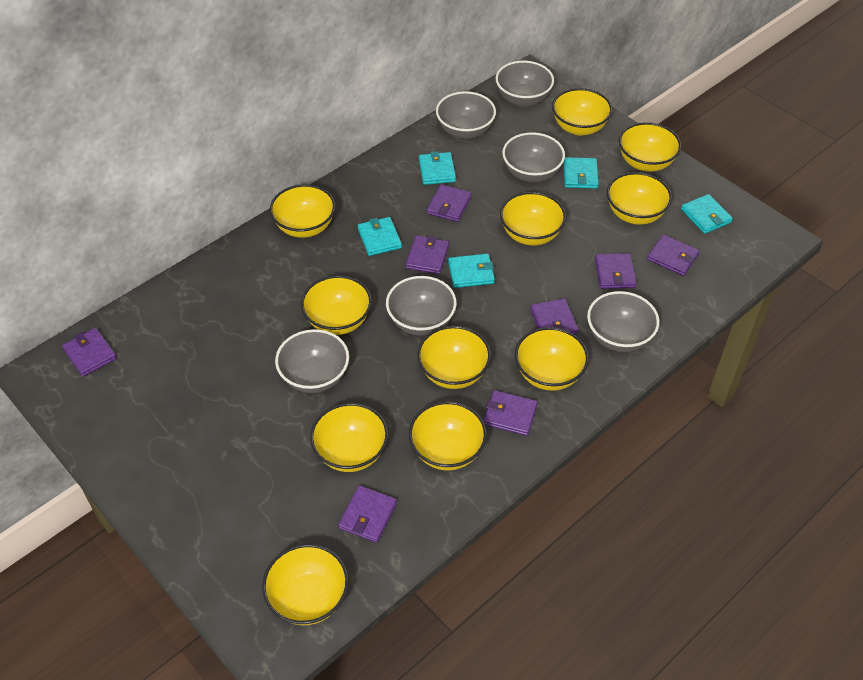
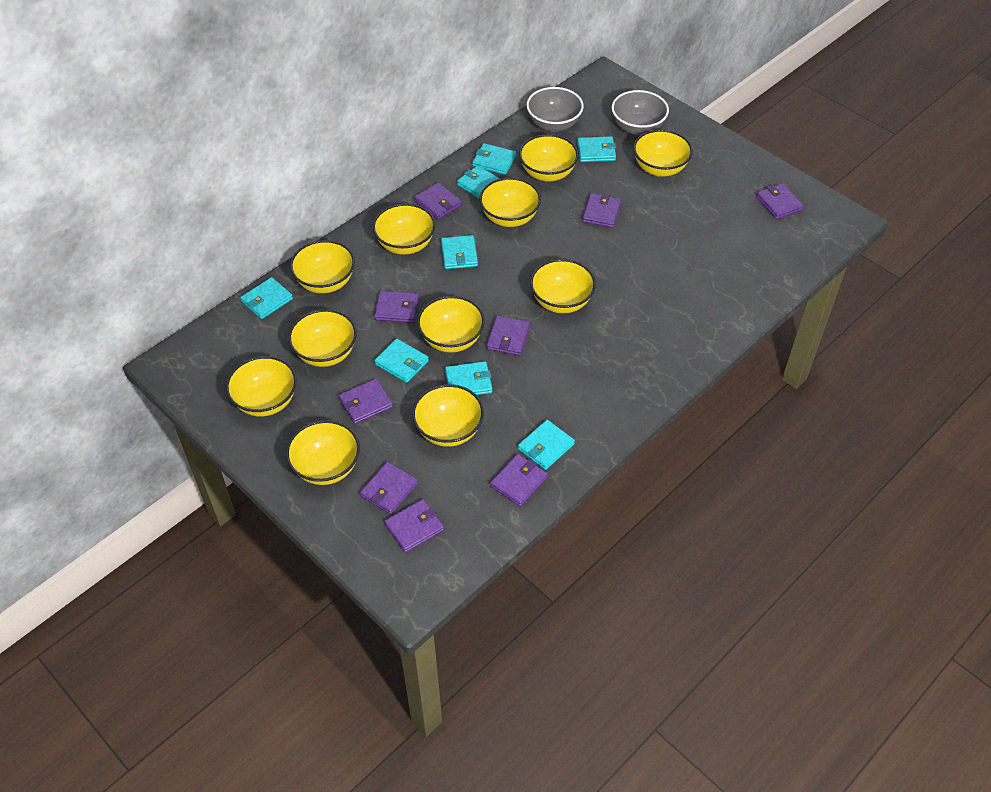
grey bowl: [275,329,349,393] [386,276,457,335] [436,91,496,139] [496,61,554,107] [502,132,565,182] [587,291,659,352] = 6 -> [527,87,584,132] [612,90,669,135] = 2
purple wallet: [62,328,117,377] [338,485,397,543] [406,236,449,274] [427,184,471,222] [483,390,538,436] [530,298,579,335] [595,253,637,289] [647,235,700,276] = 8 -> [338,379,393,424] [360,462,418,515] [374,291,419,323] [384,499,444,553] [414,183,462,220] [487,316,530,356] [490,454,548,506] [582,193,622,228] [756,183,804,219] = 9
turquoise wallet: [358,217,402,256] [419,151,456,185] [448,254,495,288] [564,157,599,189] [681,194,733,234] = 5 -> [240,277,293,319] [374,339,429,383] [441,235,478,269] [445,361,492,395] [457,165,500,199] [472,143,516,175] [518,420,575,470] [577,136,616,162] = 8

